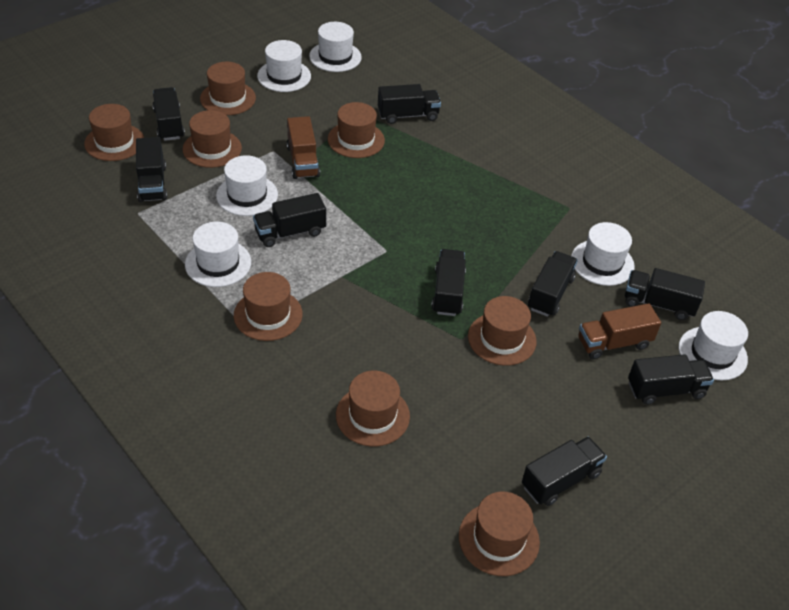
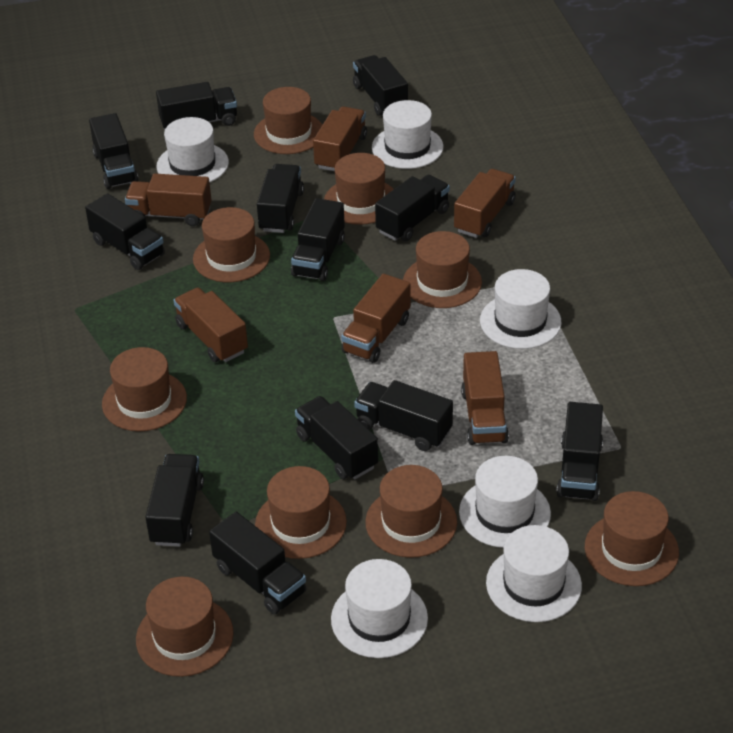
black truck: [136,137,167,202] [153,87,185,141] [253,193,326,247] [378,84,441,124] [431,249,466,316] [522,437,607,506] [528,251,578,317] [625,268,705,320] [628,354,714,405] = 9 -> [85,193,165,270] [89,113,138,189] [145,454,204,547] [156,82,237,130] [209,512,306,615] [257,164,304,233] [291,198,345,281] [295,396,378,479] [353,55,408,116] [354,380,453,451] [375,175,450,241] [556,402,603,501] = 12
brown hat: [84,104,144,161] [182,110,242,168] [200,62,256,115] [234,272,303,341] [328,102,385,158] [336,371,410,447] [459,492,540,576] [468,296,537,366] = 8 -> [102,347,187,431] [136,577,234,677] [193,207,270,282] [254,87,322,154] [255,466,347,559] [324,153,394,225] [365,465,457,558] [403,231,482,308] [585,491,679,586] = 9
brown truck: [287,116,320,179] [578,303,661,359] = 2 -> [125,173,212,226] [173,288,248,362] [313,106,367,171] [341,274,411,363] [454,169,516,238] [461,351,509,445] = 6

